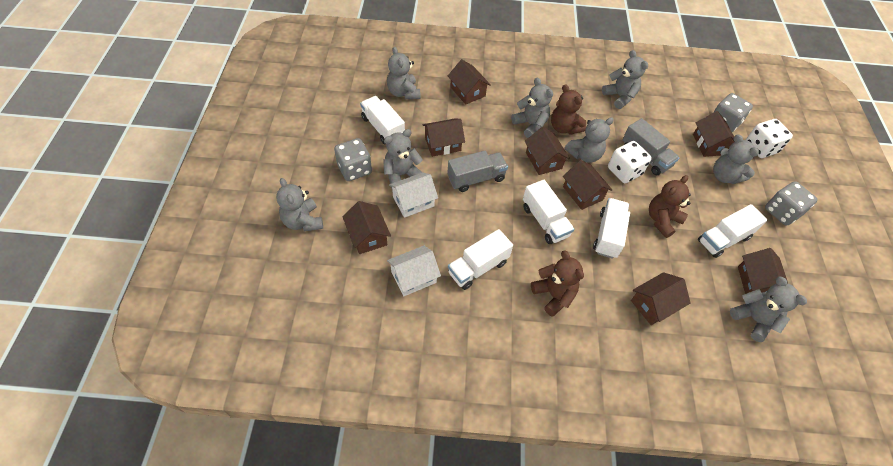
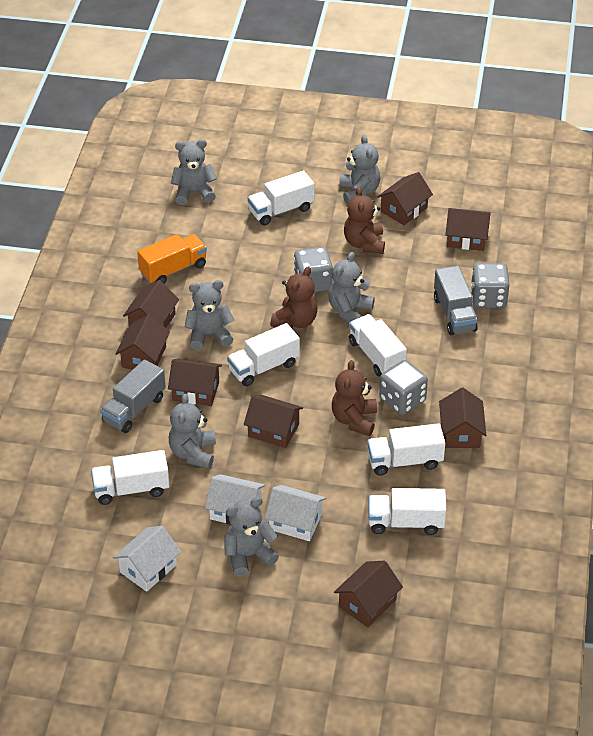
grey teddy bear: [276,178,323,232] [383,129,423,188] [387,47,420,99] [511,78,553,138] [565,117,614,163] [602,50,648,109] [713,134,759,184] [730,277,807,342] = 8 -> [169,394,216,469] [171,139,217,205] [185,280,235,350] [224,497,279,577] [328,252,375,323] [339,135,381,204] = 6
orange truck: none = 0 -> [137,234,207,283] = 1
white dice: [608,141,652,183] [746,119,793,158] = 2 -> none = 0
white house: [387,246,441,296] [389,172,438,218] = 2 -> [113,526,181,592] [205,474,265,525] [265,485,326,541] = 3
white truck: [360,96,405,145] [448,229,513,290] [523,180,574,244] [593,198,630,259] [698,204,767,258] = 5 -> [91,450,170,505] [227,323,300,386] [248,170,315,225] [349,314,407,377] [367,423,445,476] [368,488,447,535] = 6

